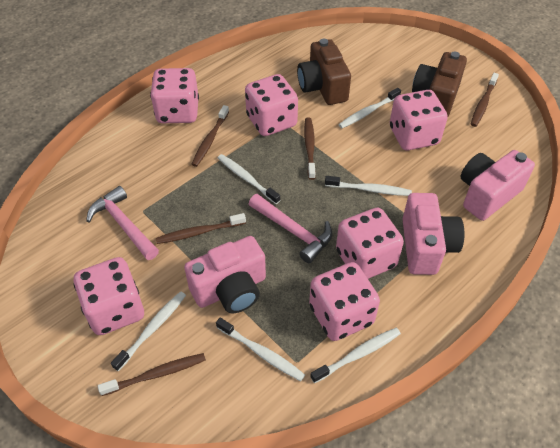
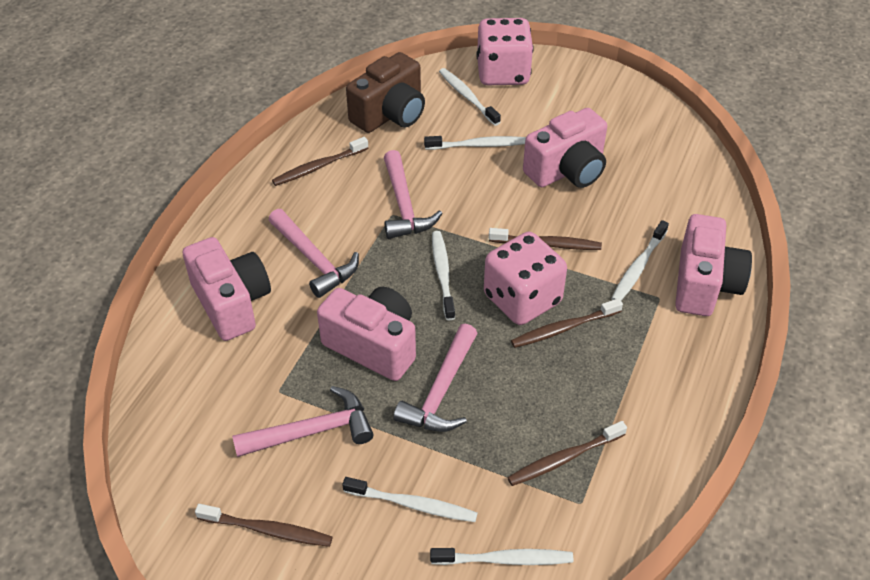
brown camera: [297,39,351,105] [412,52,467,116] = 2 -> [346,52,425,133] = 1
pink camera: [184,236,266,313] [402,193,464,275] [460,150,535,221] = 3 -> [183,237,271,341] [317,287,416,381] [523,108,607,188] [675,214,752,316] = 4
pink dice: [74,257,144,335] [150,68,199,123] [245,74,298,136] [309,262,380,341] [336,208,404,279] [390,90,448,150] = 6 -> [476,18,534,85] [484,232,567,325] = 2
pink hammer: [86,186,159,260] [249,194,332,263] = 2 -> [232,386,374,457] [269,209,359,298] [384,150,442,239] [393,324,478,432] = 4

